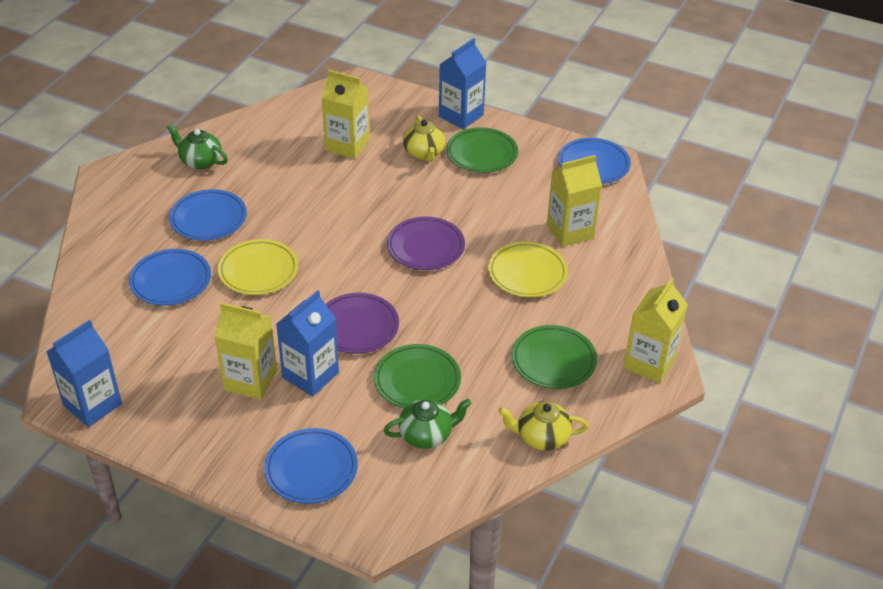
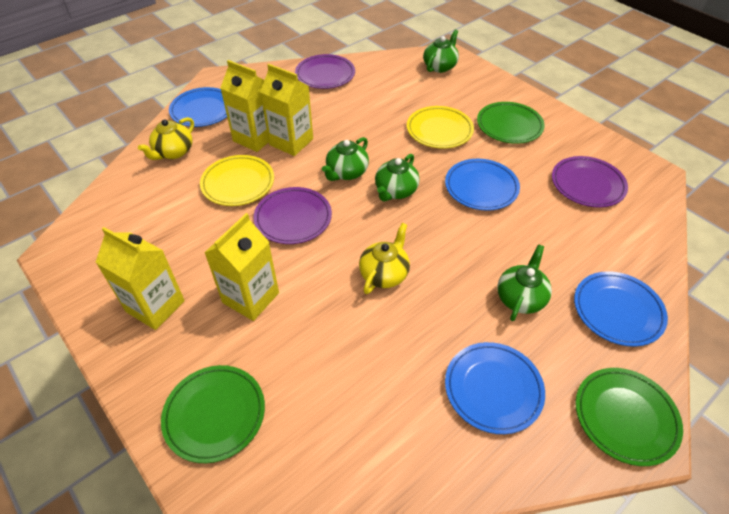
blue carton: [46,320,122,427] [276,290,339,396] [439,38,487,129] = 3 -> none = 0
green teapot: [167,124,228,169] [384,399,472,449] = 2 -> [322,137,369,181] [375,154,420,202] [423,30,459,73] [497,245,552,321] = 4
purple plate: [326,293,399,354] [387,217,465,270] = 2 -> [254,187,332,244] [295,54,355,89] [552,156,628,208] = 3

